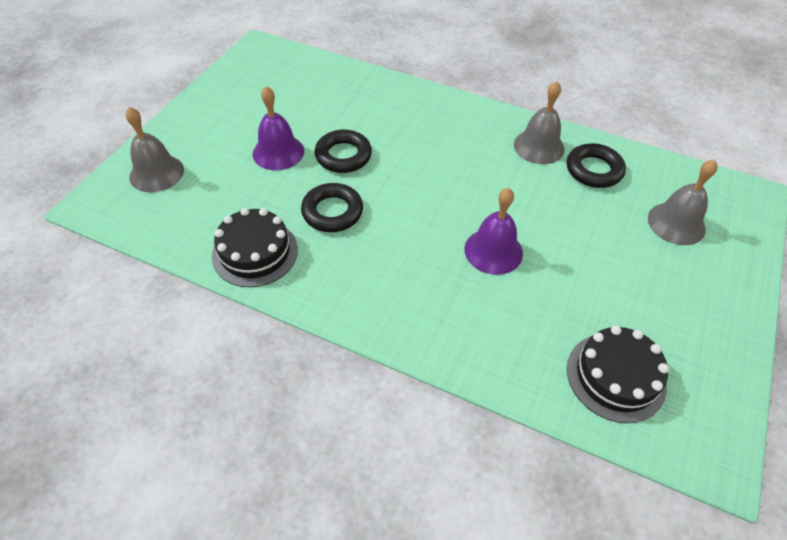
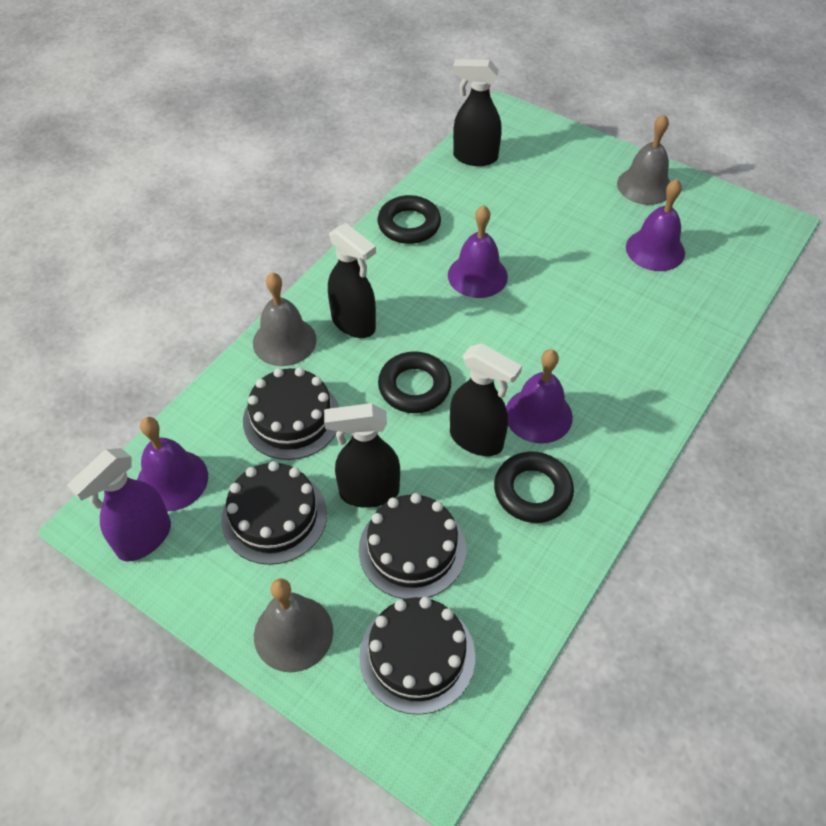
black cake: [212,208,298,287] [567,326,669,423] = 2 -> [221,461,327,565] [243,367,339,460] [359,493,466,599] [359,597,475,715] = 4
black spray bottle: none = 0 -> [324,403,400,508] [328,223,376,338] [450,344,522,456] [453,59,502,166] = 4
purple bell: [253,86,304,170] [464,188,523,275] = 2 -> [137,417,208,511] [448,205,508,298] [506,349,573,444] [626,179,685,271] = 4
purple spray bottle: none = 0 -> [67,448,171,561] = 1

